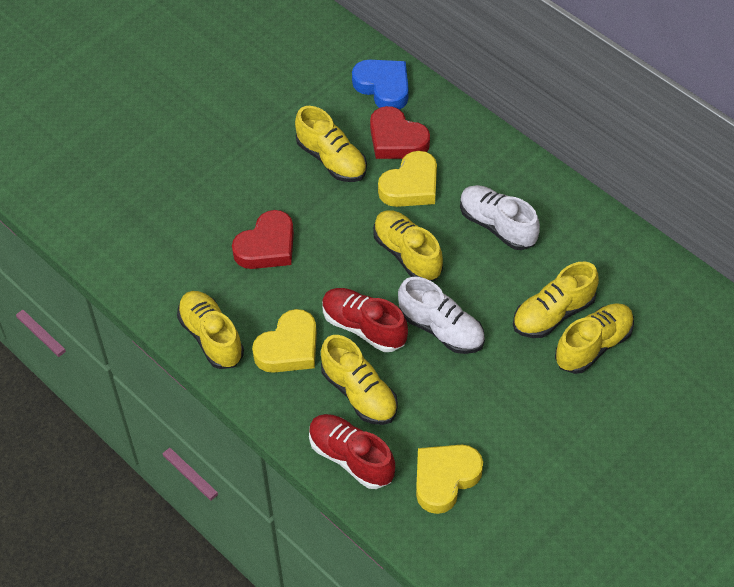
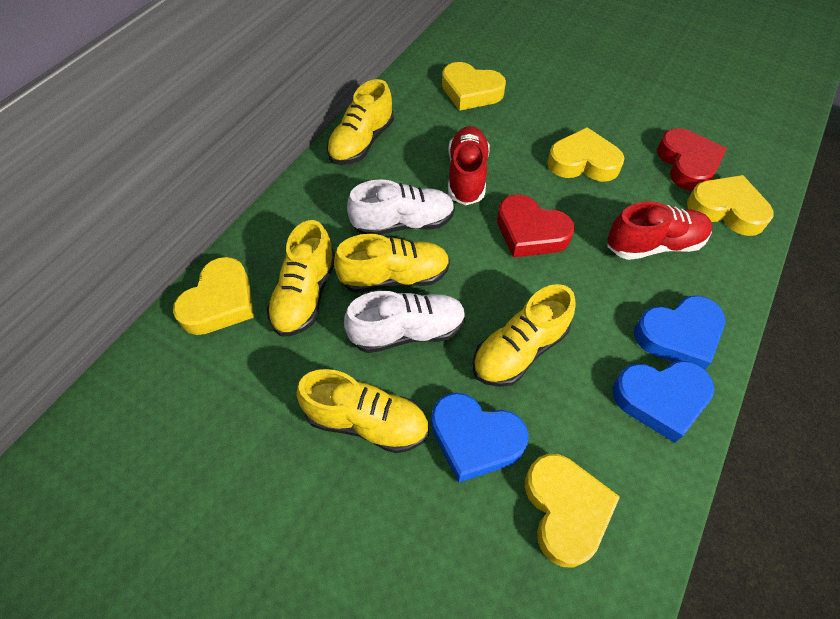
blue heart: [352,60,409,110] = 1 -> [431,393,529,483] [612,361,715,443] [634,296,725,370] = 3
yellow heart: [252,309,317,373] [378,151,437,207] [416,445,483,514] = 3 -> [173,257,254,335] [442,62,506,111] [525,454,620,568] [547,127,624,182] [687,175,774,236] = 5
yellow shoe: [177,291,244,369] [295,106,367,182] [321,335,398,425] [373,210,443,281] [513,262,599,338] [555,303,634,374] = 6 -> [267,220,335,337] [296,369,429,453] [327,79,394,165] [334,234,450,293] [473,284,576,387] = 5

